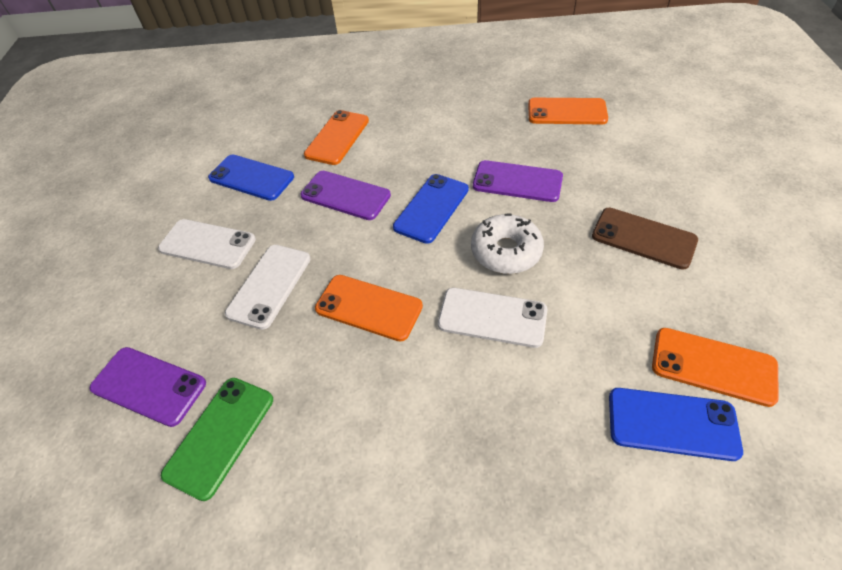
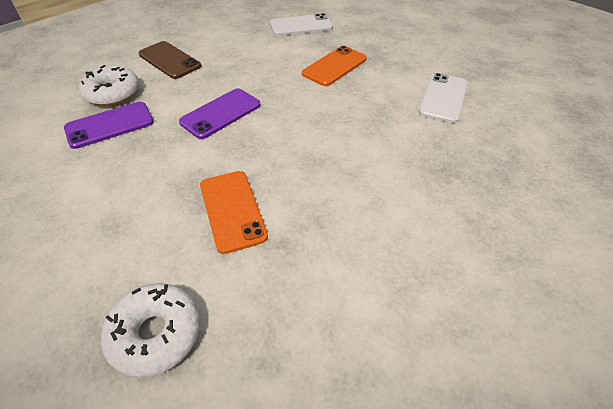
blue phone: [208,155,294,201] [393,174,469,244] [609,388,743,461] = 3 -> none = 0
green phone: [161,378,273,501] = 1 -> none = 0
orange phone: [304,110,369,165] [315,275,423,342] [528,98,608,124] [652,328,779,407] = 4 -> [200,171,268,254] [302,46,367,86] = 2
purple phone: [89,347,206,427] [301,171,391,220] [473,160,563,202] = 3 -> [64,102,154,149] [179,88,261,139] = 2
white donut: [471,213,544,274] = 1 -> [79,65,139,106] [101,283,200,378] = 2
white phone: [158,219,256,269] [225,245,311,330] [438,288,548,348] = 3 -> [270,13,333,36] [419,73,468,123] = 2

